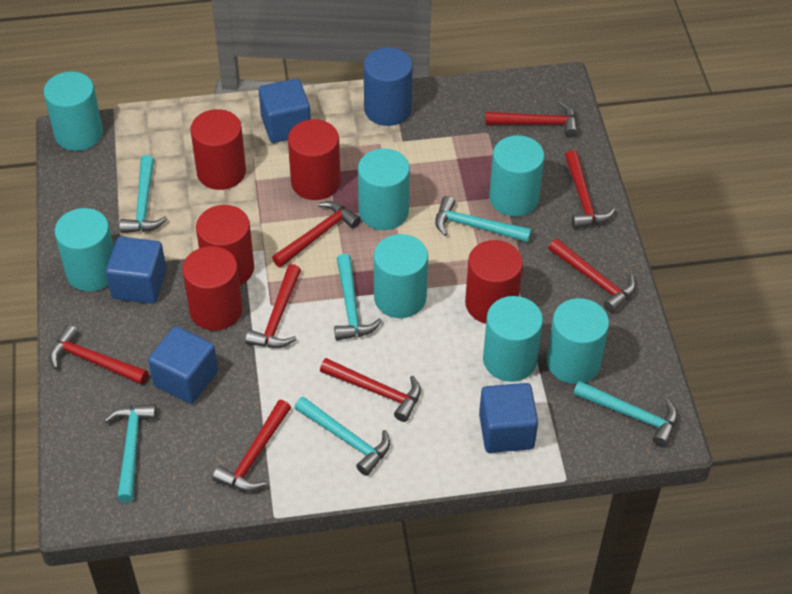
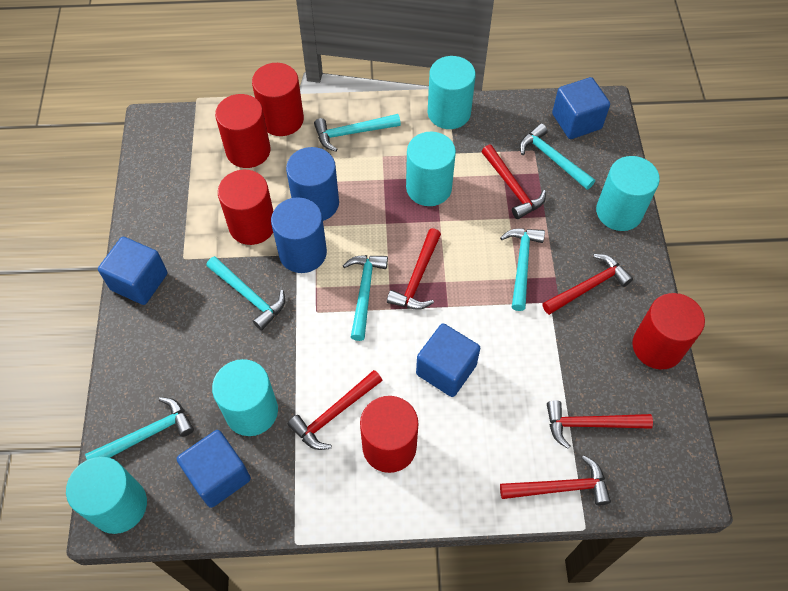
blue cylinder: [364,47,413,126] = 1 -> [271,197,327,273] [286,147,339,221] = 2
red hammer: [49,325,148,385] [213,400,291,491] [245,264,301,348] [272,201,361,267] [320,358,421,422] [485,101,578,138] [548,239,636,313] [565,150,615,229] = 8 -> [288,370,383,450] [387,228,441,310] [481,145,546,219] [500,455,611,505] [542,254,633,315] [547,400,653,449] = 6
turquoise cylinder: [44,72,103,151] [55,208,114,292] [358,149,410,230] [374,234,428,318] [483,296,543,382] [489,135,545,217] [547,298,609,384] = 7 -> [66,457,147,534] [212,359,278,436] [406,132,456,206] [428,56,476,129] [596,156,660,231] = 5

